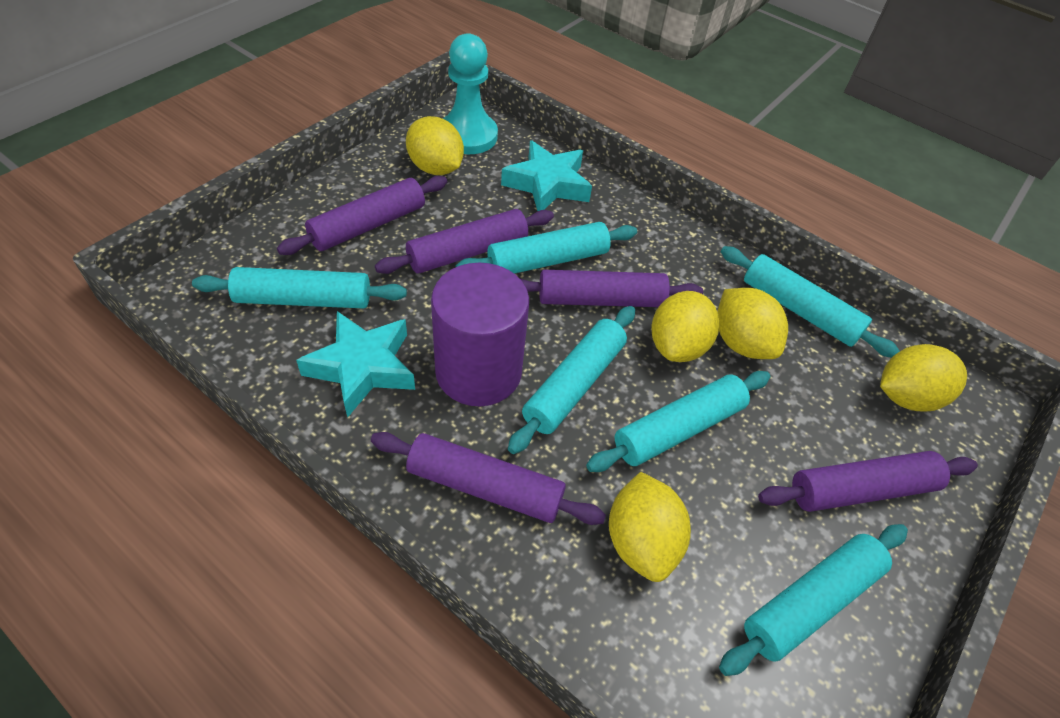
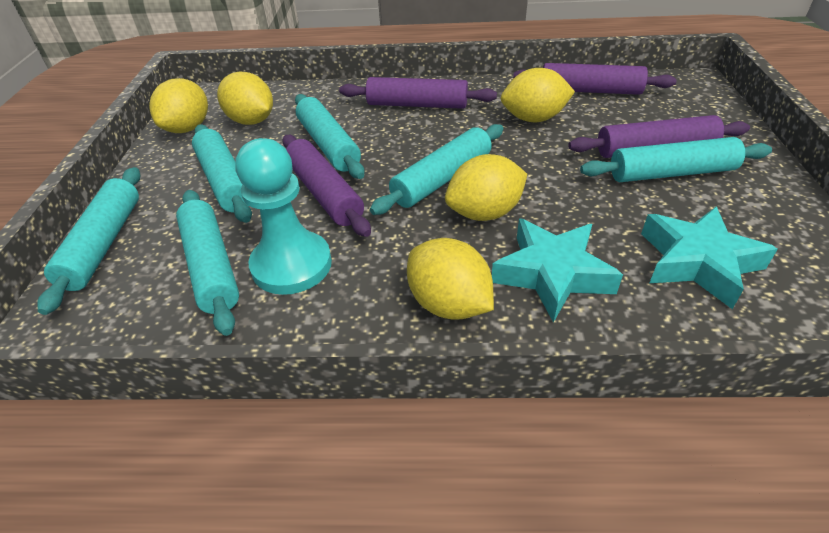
purple cylinder: [431,263,529,407] = 1 -> none = 0
purple rolling pin: [277,176,447,255] [371,432,606,525] [375,209,554,274] [519,270,703,307] [758,451,978,512] = 5 -> [282,135,371,237] [339,77,497,109] [513,63,676,95] [568,115,750,158] = 4

